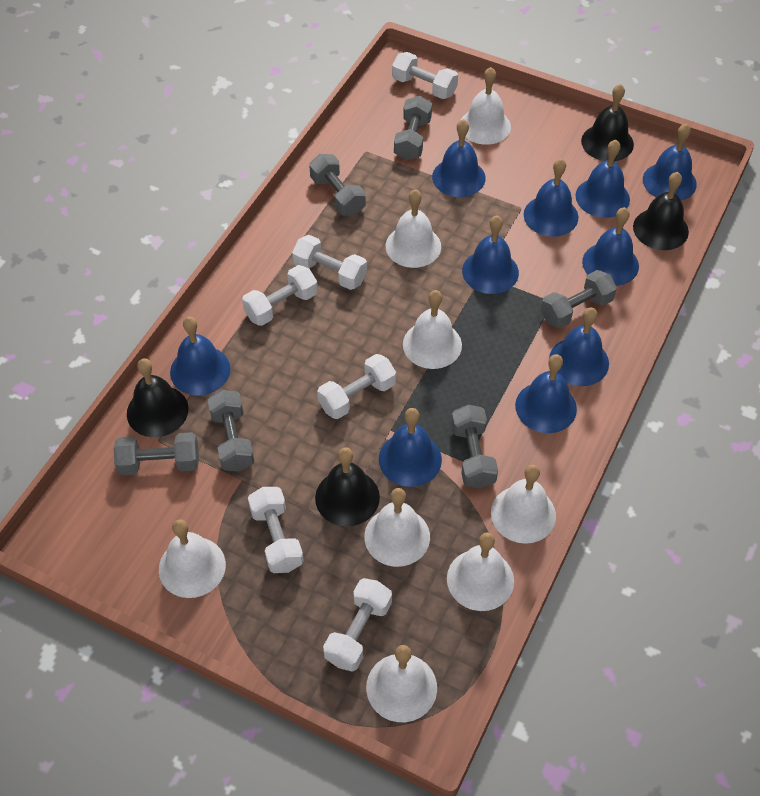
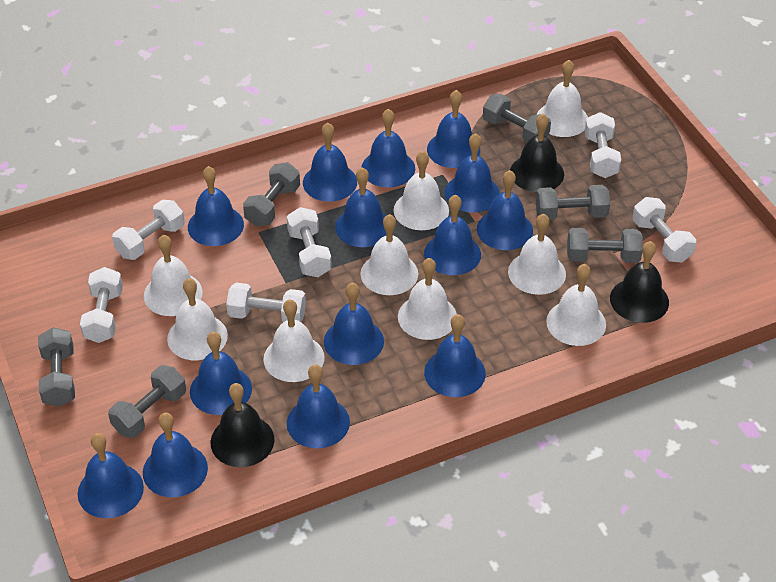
black bell: [127,358,189,437] [315,447,380,526] [581,84,634,161] [633,172,689,250] = 4 -> [211,383,274,467] [510,114,564,192] [610,241,669,323] = 3
blue bell: [170,317,230,396] [379,408,442,487] [432,119,486,197] [462,215,519,294] [515,354,577,433] [524,158,578,237] [549,307,609,386] [575,140,630,218] [582,207,639,286] [643,123,697,201] = 10 -> [78,433,144,518] [143,413,208,497] [188,166,244,246] [190,332,252,415] [287,364,350,448] [303,123,357,202] [324,283,384,365] [335,167,386,247] [361,109,415,187] [424,195,481,275] [424,314,486,397] [427,90,480,168] [445,133,500,213] [477,170,533,250] = 14
white bell: [159,519,226,598] [364,488,430,567] [366,645,437,722] [386,189,441,268] [403,290,462,369] [447,533,514,611] [460,67,511,145] [491,465,556,544] = 8 -> [144,235,203,316] [167,278,228,360] [263,299,325,382] [360,214,418,295] [393,151,449,230] [398,258,457,340] [508,214,566,295] [537,60,588,137] [546,264,606,346] = 9

